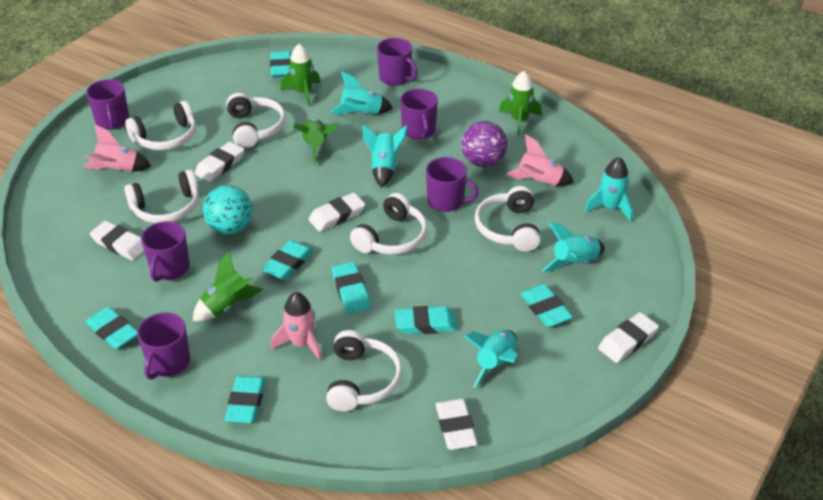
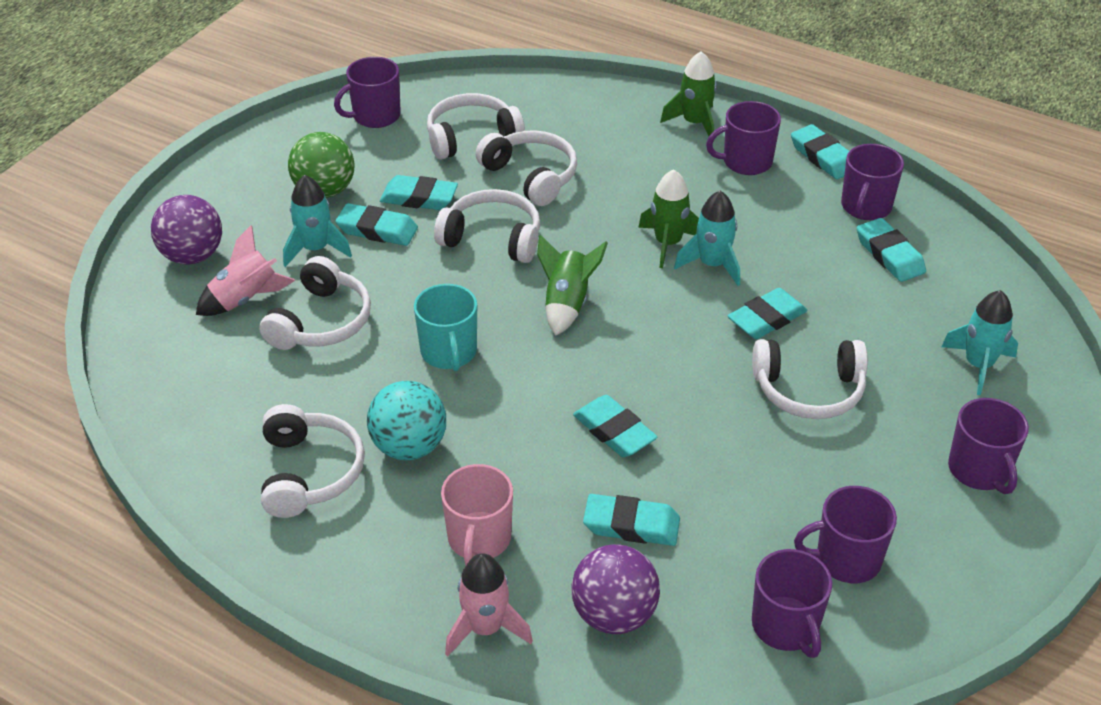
green ball: none = 0 -> [288,132,355,198] = 1
green rocket: [193,252,263,321] [280,44,321,106] [293,118,339,165] [499,71,542,135] = 4 -> [537,235,608,335] [638,169,699,268] [660,51,717,142] = 3
pink mug: none = 0 -> [441,464,513,565] = 1
pink rocket: [83,125,151,172] [271,292,322,361] [505,134,574,186] = 3 -> [196,225,296,316] [445,553,533,657] = 2
purple ball: [461,121,507,167] = 1 -> [151,195,222,264] [571,544,660,634] = 2
turquoise mug: none = 0 -> [414,284,477,371] = 1
turquoise rocket: [330,71,393,115] [363,125,408,188] [464,330,518,388] [542,222,605,272] [585,157,633,222] = 5 -> [283,175,352,267] [674,190,740,286] [941,290,1018,395] = 3
white eraser: [90,221,144,261] [195,142,244,182] [308,193,365,232] [435,399,477,450] [598,312,659,363] = 5 -> none = 0

